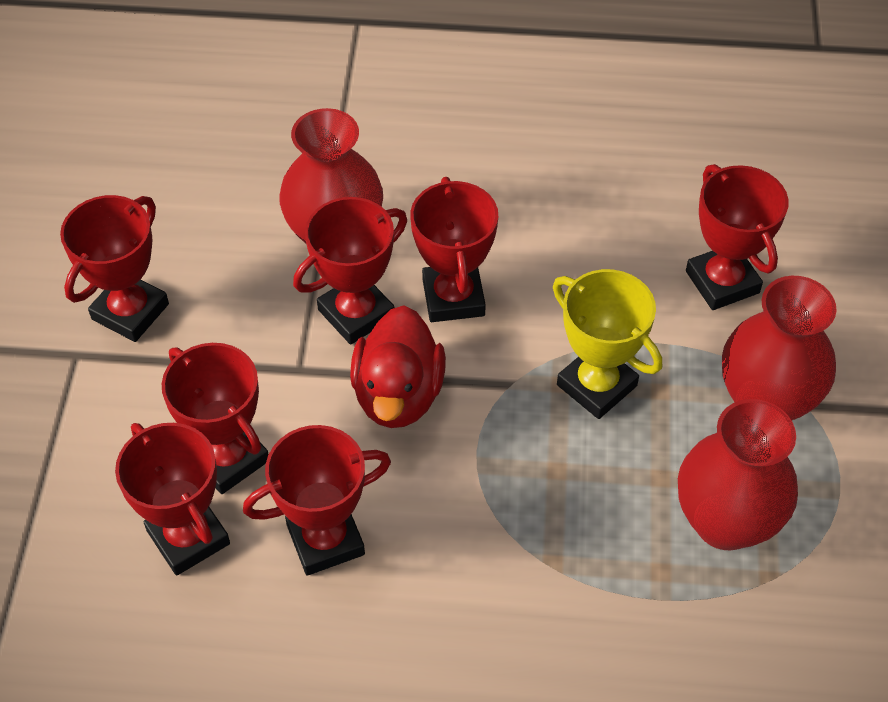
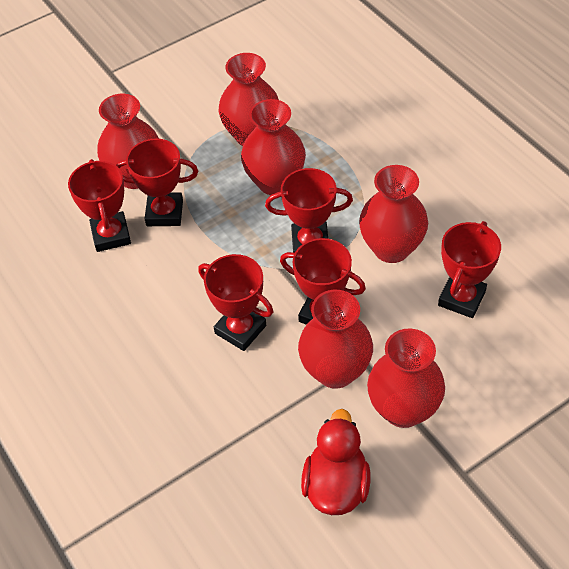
red trophy: [60,195,169,342] [115,423,230,576] [162,343,269,494] [243,425,391,576] [293,197,407,345] [410,177,498,322] [686,164,789,310] = 7 -> [68,159,131,252] [116,138,198,226] [198,254,273,351] [265,168,353,252] [280,238,366,325] [438,221,501,318] = 6
red vase: [280,108,383,243] [678,399,798,550] [722,276,836,421] = 3 -> [97,94,159,189] [219,53,279,146] [241,99,306,195] [298,290,373,389] [359,165,428,263] [367,328,445,428] = 6
yellow trophy: [553,269,662,419] = 1 -> none = 0

